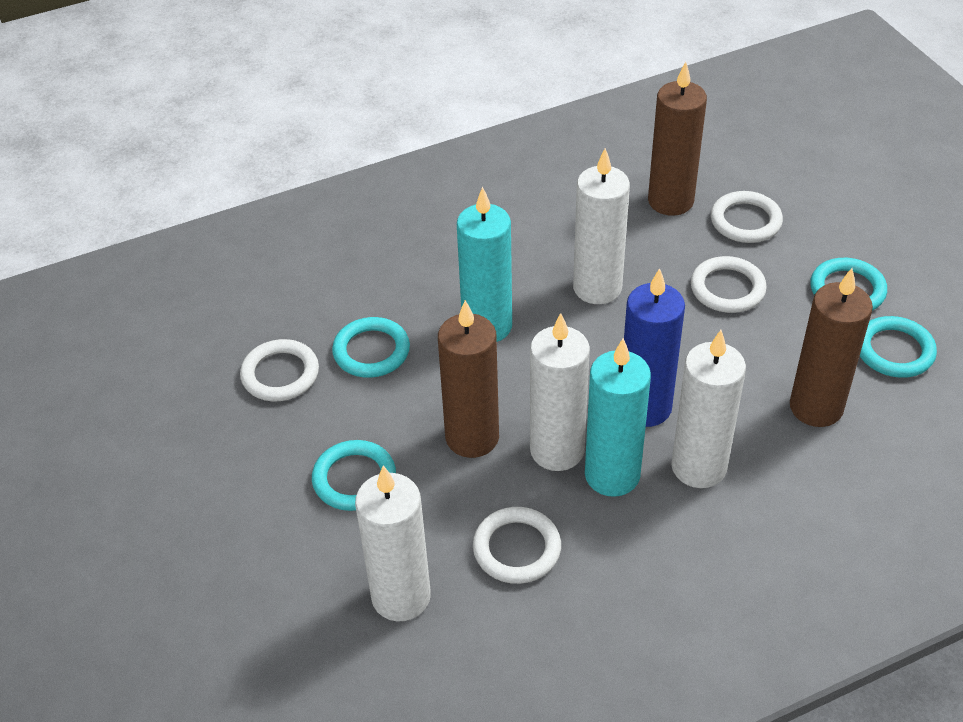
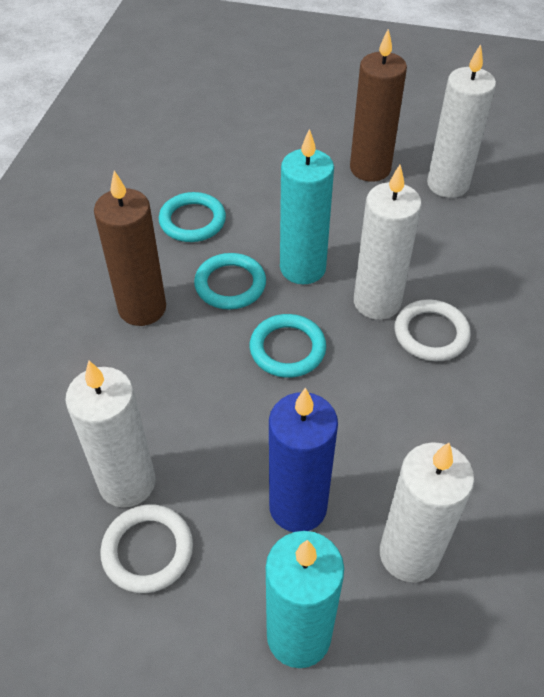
brown candle: [438,300,499,458] [648,61,707,216] [790,268,873,427] = 3 -> [94,170,166,326] [350,29,407,182] = 2
turquoise ring: [312,440,396,511] [332,317,410,378] [810,258,887,311] [860,316,937,378] = 4 -> [159,192,226,242] [194,253,266,309] [250,314,326,378] = 3
white ring: [240,339,319,401] [473,507,561,584] [691,256,767,313] [711,191,783,243] = 4 -> [100,504,193,593] [394,299,471,362] = 2

